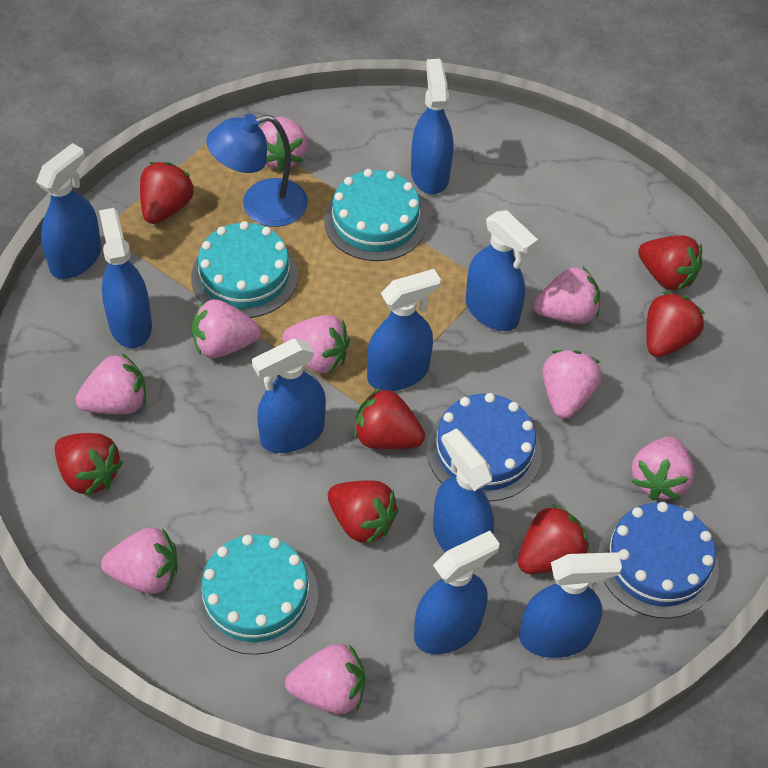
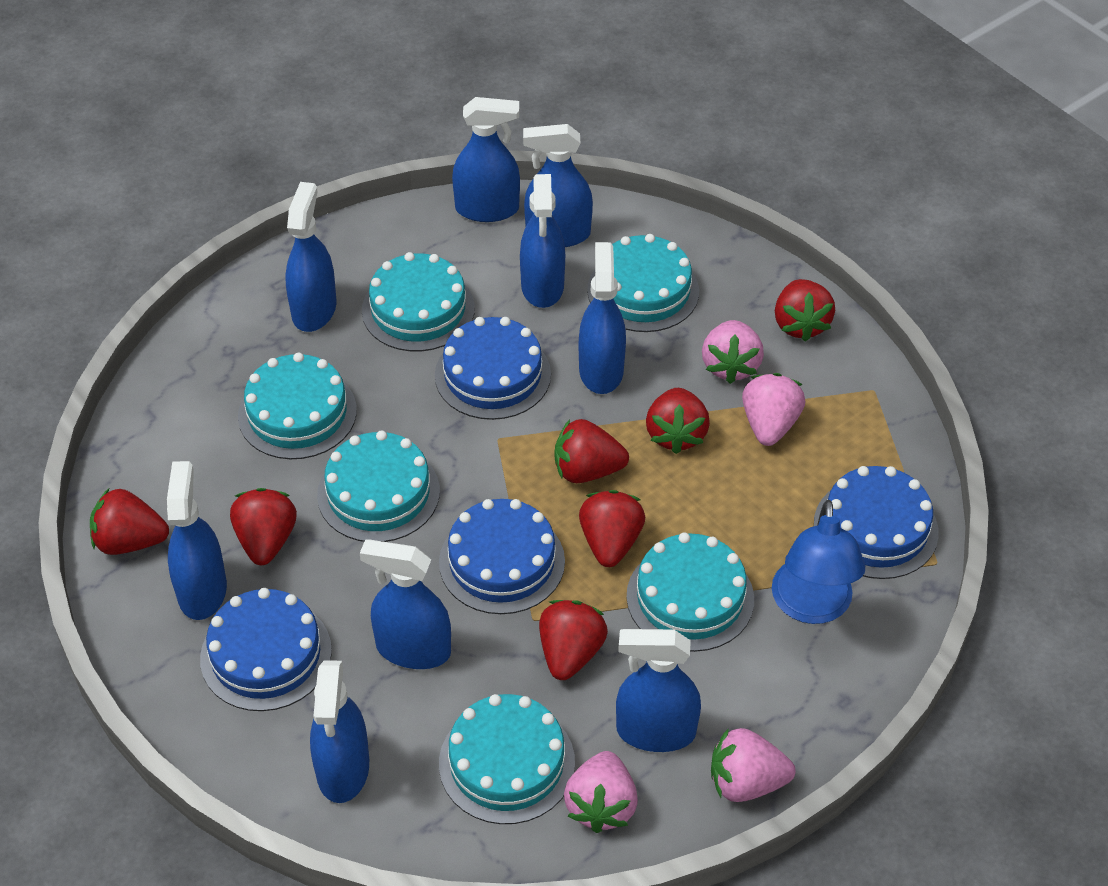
blue cake: [427,393,542,502] [598,502,719,618] = 2 -> [200,588,332,711] [435,317,551,420] [439,499,565,614] [814,466,939,579] = 4
pink strawberry: [75,353,146,414] [101,528,178,594] [192,299,261,358] [260,117,308,172] [282,315,350,374] [285,644,365,715] [533,267,600,324] [542,350,602,419] [631,436,694,500] = 9 -> [564,751,638,833] [702,320,764,384] [711,728,796,802] [742,373,806,446] = 4
turquoise cake: [191,221,298,318] [194,535,318,655] [324,169,427,261] = 3 -> [238,353,357,459] [317,430,440,542] [362,252,475,351] [439,694,575,824] [587,234,699,332] [626,532,754,652] = 6

